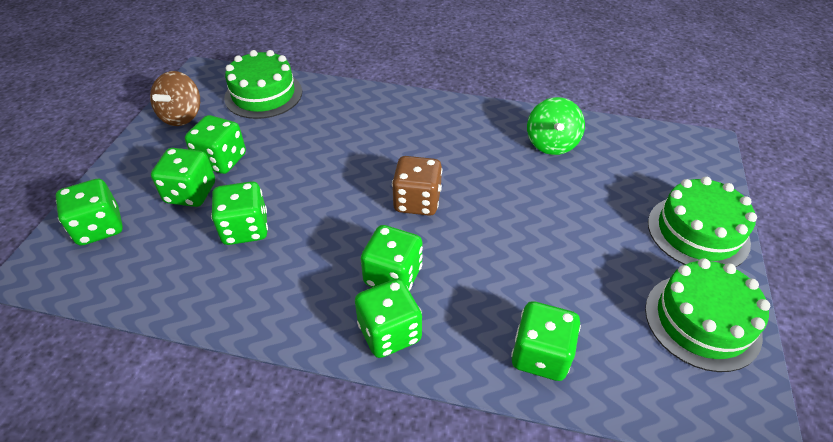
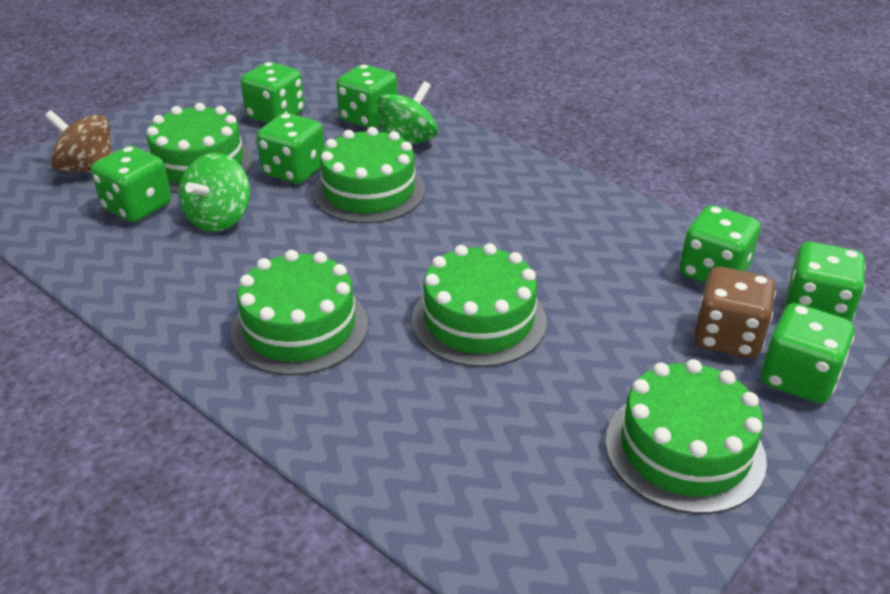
green cake: [224,50,302,119] [645,258,770,372] [648,176,757,267] = 3 -> [147,103,254,193] [231,250,368,376] [313,127,425,223] [412,243,547,367] [605,359,767,514] = 5
green spinning top: [527,97,585,155] = 1 -> [179,153,250,232] [377,81,438,145] = 2

